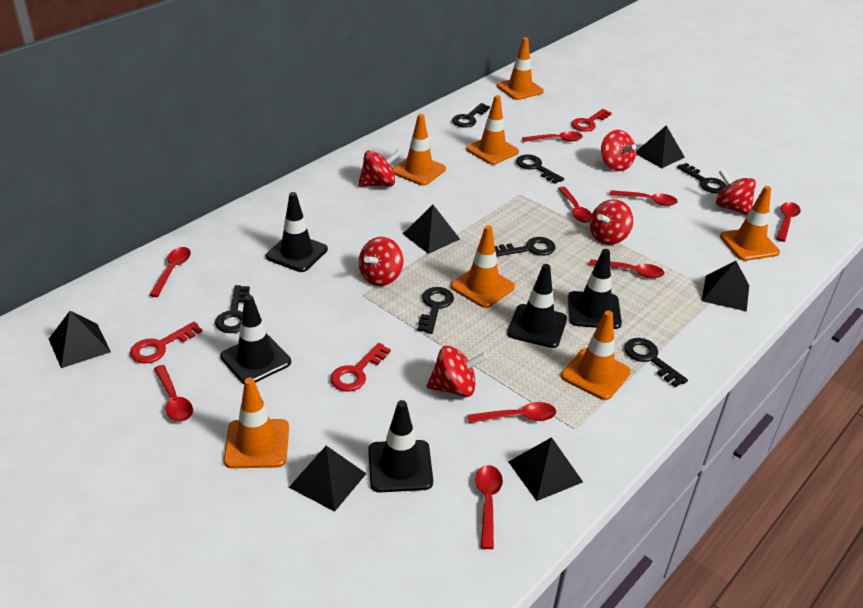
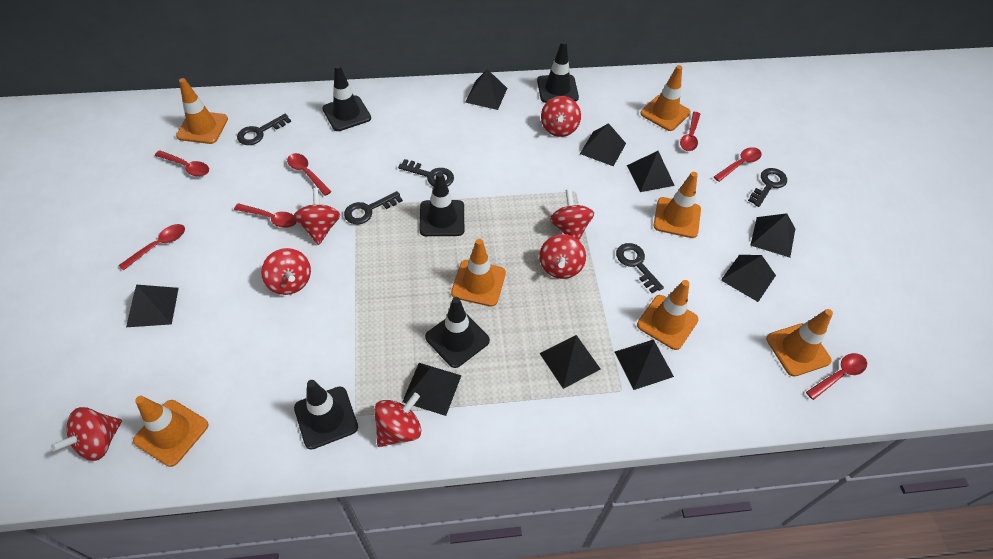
black key: [215,285,250,333] [418,287,454,334] [452,103,490,128] [495,237,556,257] [516,154,564,184] [624,338,688,387] [677,163,727,193] = 7 -> [237,114,291,145] [344,191,403,224] [398,159,454,187] [616,243,664,293] [748,168,787,207] = 5
black pyramid: [49,311,111,368] [289,446,367,512] [403,205,460,254] [508,437,583,501] [636,125,685,168] [702,261,749,311] = 6 -> [126,285,179,327] [402,363,462,416] [465,69,507,110] [539,335,601,389] [580,123,626,166] [615,339,674,390] [627,151,675,192] [721,255,776,302] [750,213,795,258] = 9
red key: [130,322,202,364] [330,343,391,392] [571,109,612,131] = 3 -> none = 0
red spinning top: [358,150,401,187] [359,237,403,286] [427,346,488,397] [590,199,633,245] [601,130,636,171] [716,169,756,215] = 6 -> [51,407,122,461] [261,248,311,295] [294,188,340,245] [374,393,421,447] [539,234,586,279] [541,96,581,137] [550,189,594,240] = 7
red spoon: [149,247,191,297] [154,365,193,422] [467,402,556,423] [475,465,503,549] [522,131,583,142] [558,187,592,223] [589,259,664,278] [610,190,678,206] [776,202,801,242] = 9 -> [119,224,185,271] [155,150,209,177] [234,204,297,228] [287,153,332,196] [680,112,700,151] [714,147,762,182] [806,353,867,400] = 7

